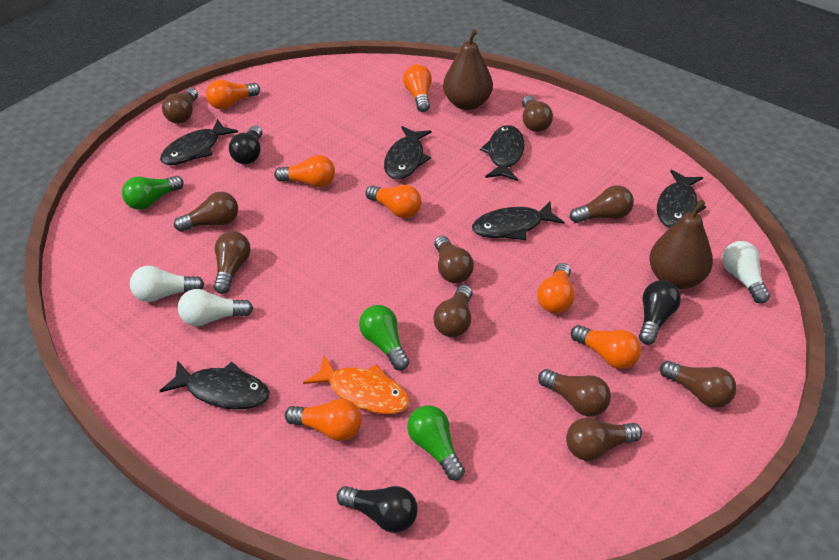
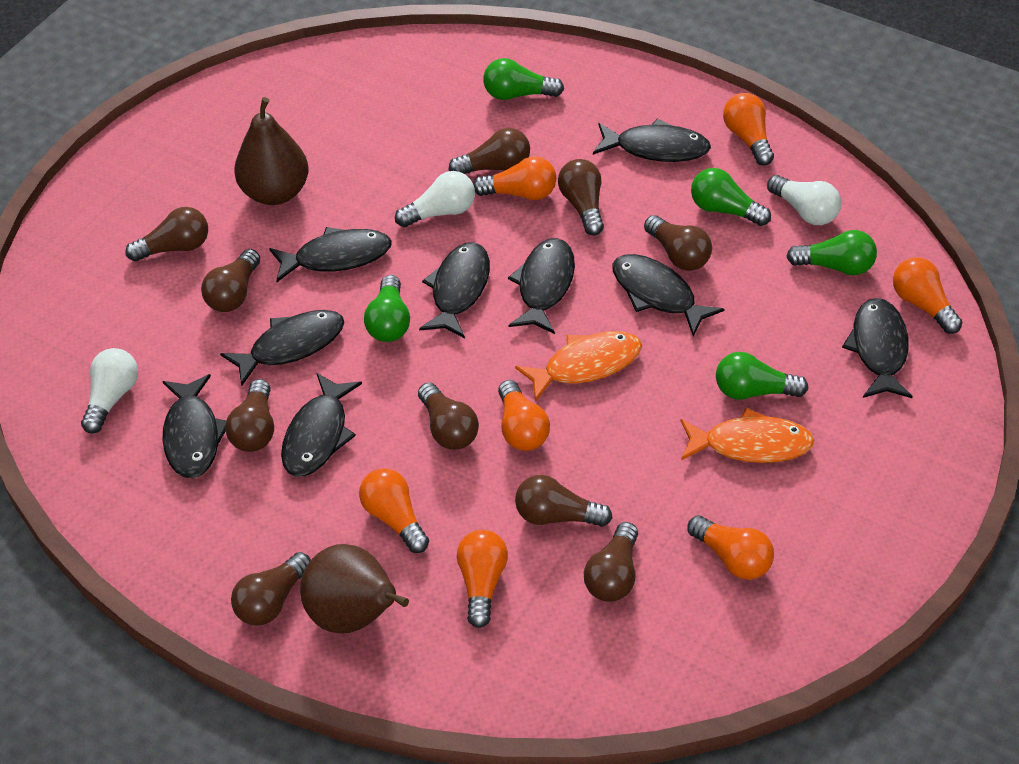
black fish: [160,119,238,165] [160,360,270,409] [384,126,431,180] [472,201,564,240] [480,125,524,181] [657,170,706,228] = 6 -> [162,374,226,478] [220,310,344,386] [269,227,392,282] [281,373,362,477] [419,242,490,338] [508,238,575,334] [593,119,711,162] [612,254,724,336] [842,298,913,398] = 9
black light bulb: [229,125,263,164] [336,486,418,533] [639,280,681,345] = 3 -> none = 0
green light bulb: [122,176,183,210] [359,305,409,371] [407,405,465,481] = 3 -> [364,275,410,342] [483,58,564,100] [691,168,771,226] [716,352,808,400] [786,230,877,275] = 5
orange fish: [303,355,410,414] = 1 -> [515,331,642,402] [681,408,815,463] = 2

